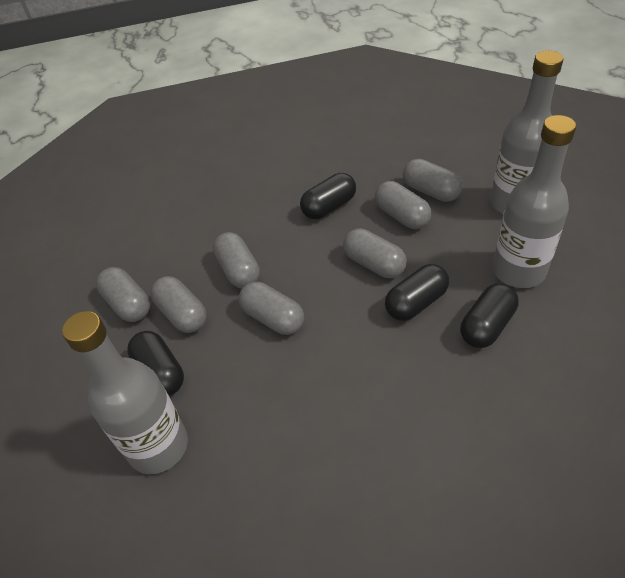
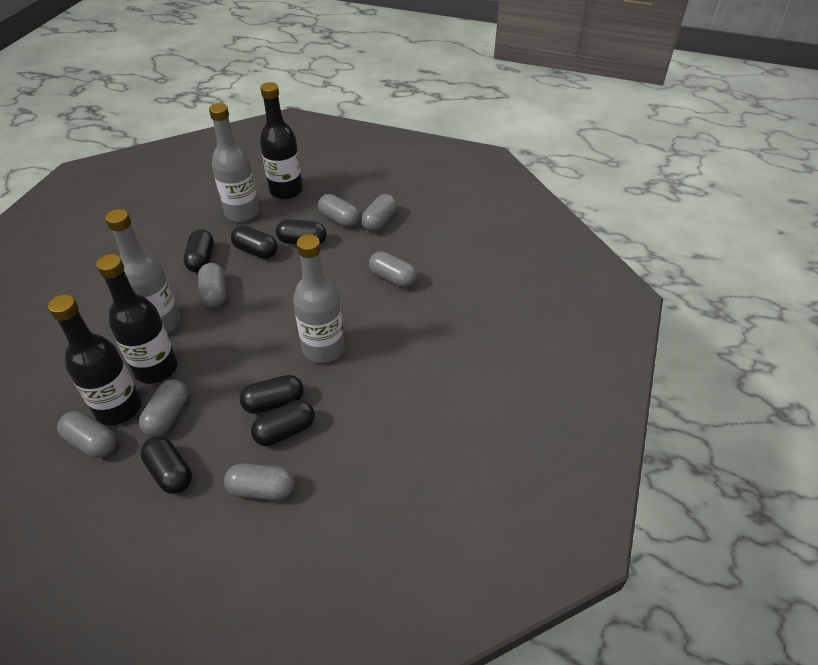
black bottle: none = 0 -> [48,295,142,425] [96,254,178,383] [260,82,303,199] = 3
black capsule: [127,331,184,396] [300,173,356,219] [385,264,449,321] [460,283,519,348] = 4 -> [141,436,192,494] [184,229,214,273] [231,226,278,259] [240,375,304,414] [251,400,315,446] [276,219,327,244] = 6

